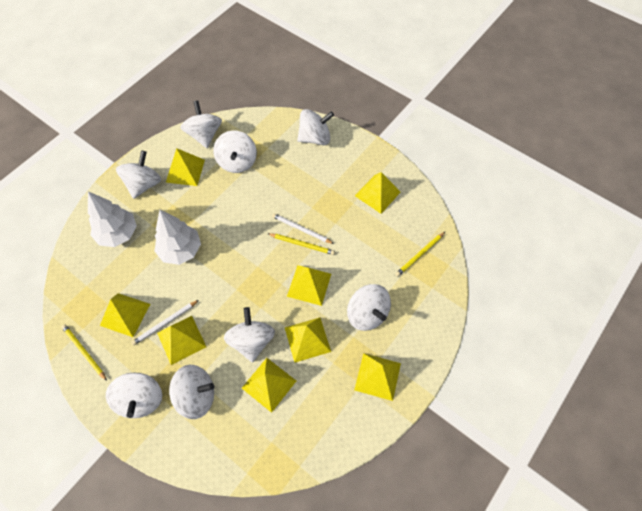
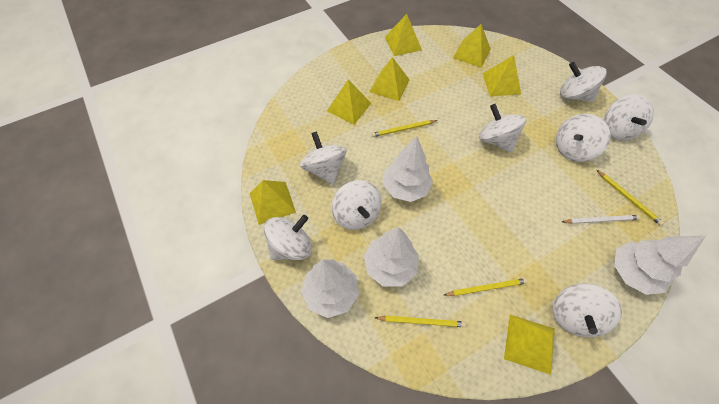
white pencil: [131,300,199,346] [272,213,334,244] = 2 -> [562,215,641,224] = 1
white tree: [88,192,137,247] [154,210,201,265] = 2 -> [301,259,359,318] [364,227,419,286] [383,136,433,202] [614,235,706,295] = 4
yellow pencil: [62,324,107,381] [267,233,335,255] [395,232,445,277] = 3 -> [371,120,438,137] [375,316,466,327] [444,278,528,296] [597,170,664,226] = 4
yellow pyramid: [100,293,150,337] [157,316,206,365] [166,148,205,186] [242,358,296,413] [285,318,331,363] [287,265,331,306] [354,353,401,401] [355,172,401,214] = 8 -> [250,180,296,225] [327,79,371,124] [370,57,410,101] [385,14,422,56] [453,24,491,68] [482,55,521,96] [504,315,555,375] = 7

